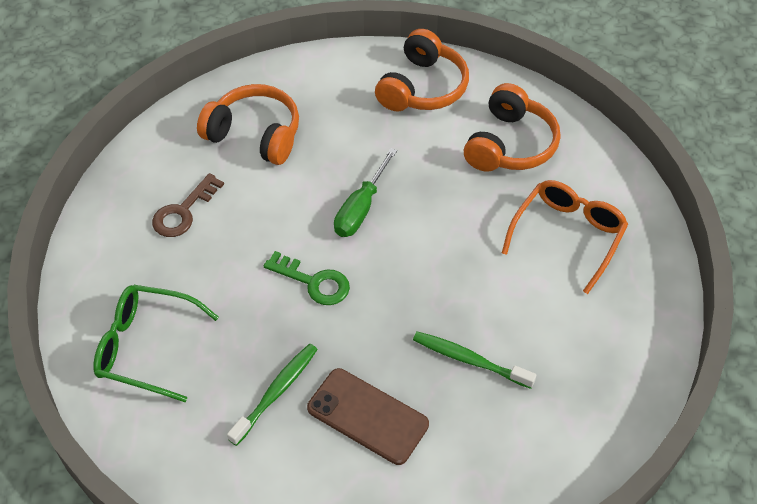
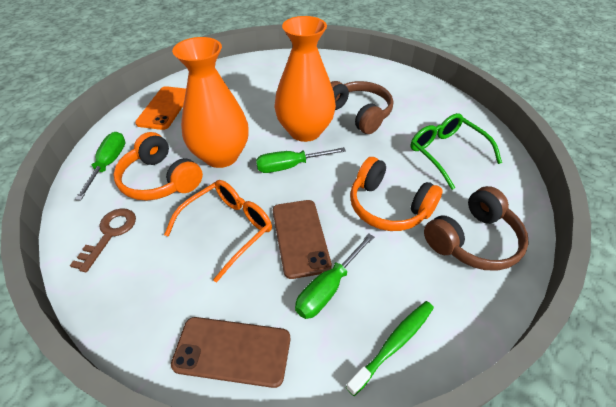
brown headphones: none = 0 -> [330,81,393,134] [424,186,529,271] = 2
brown phone: [307,368,429,465] = 1 -> [171,317,290,388] [273,200,332,279] = 2
green key: [264,251,350,305] = 1 -> none = 0
green screwdriver: [334,148,397,237] = 1 -> [75,132,126,200] [256,147,346,173] [295,234,374,319] = 3
green toothbrush: [227,343,318,446] [413,331,536,389] = 2 -> [346,301,434,396] = 1
orange headphones: [197,84,299,165] [375,29,469,111] [464,83,560,172] = 3 -> [113,132,203,201] [350,157,443,231] = 2
orange phone: none = 0 -> [135,86,186,130] = 1
orange vase: none = 0 -> [172,37,249,168] [274,16,336,142] = 2

